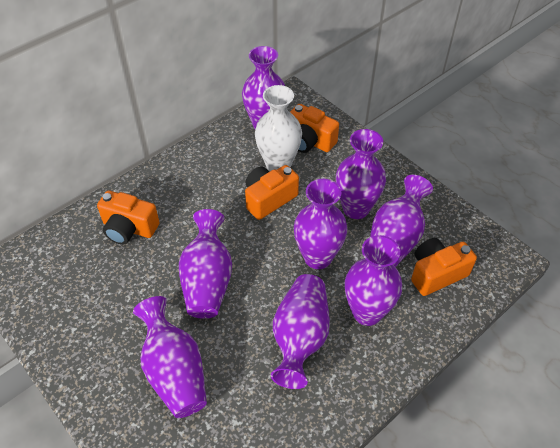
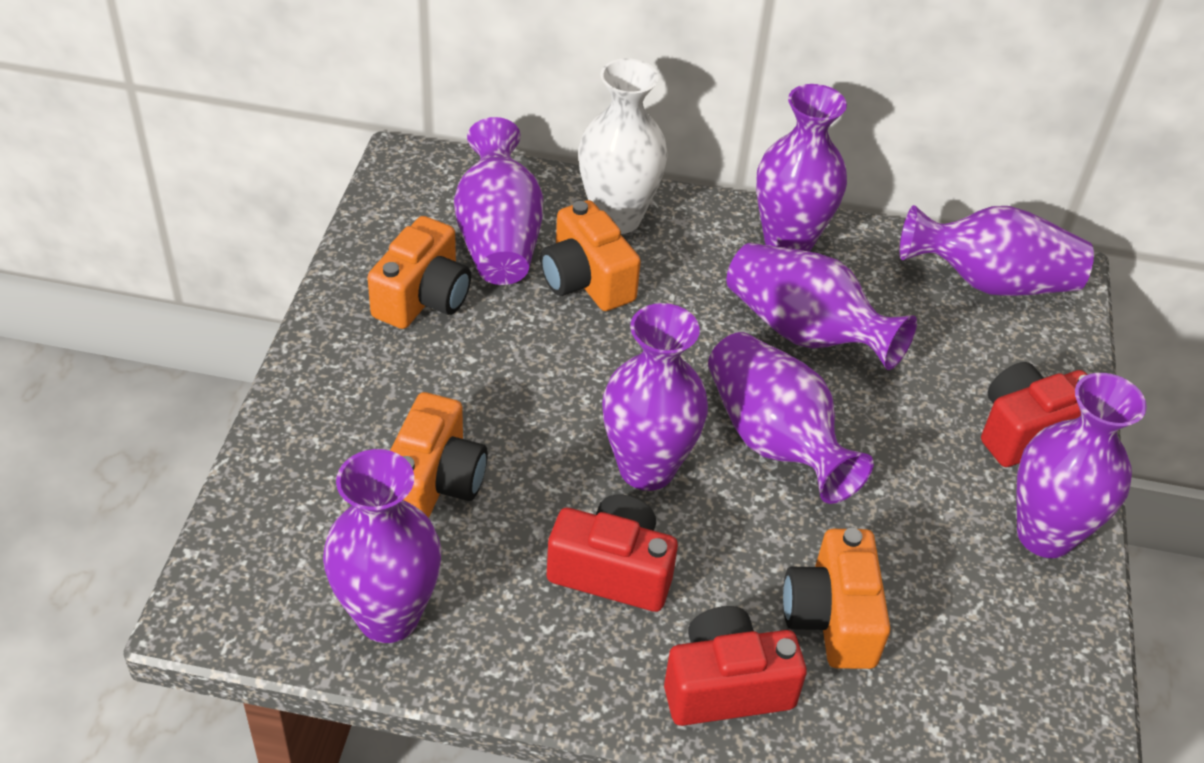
red camera: none = 0 -> [547,494,678,612] [664,606,807,726] [981,362,1087,467] = 3

